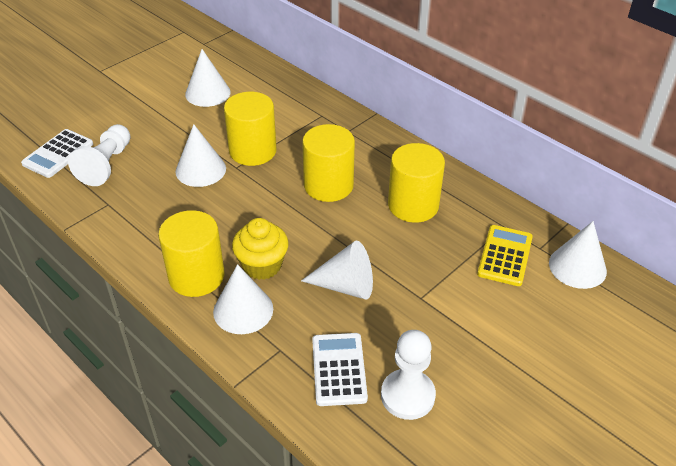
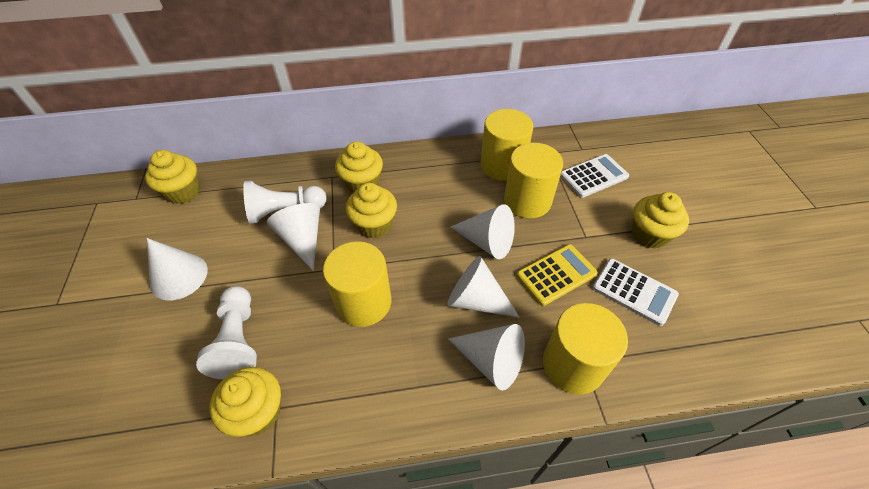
yellow cupcake: [232,218,289,280] = 1 -> [145,150,200,204] [210,367,281,437] [335,141,383,193] [346,183,397,239] [632,192,689,249] = 5

